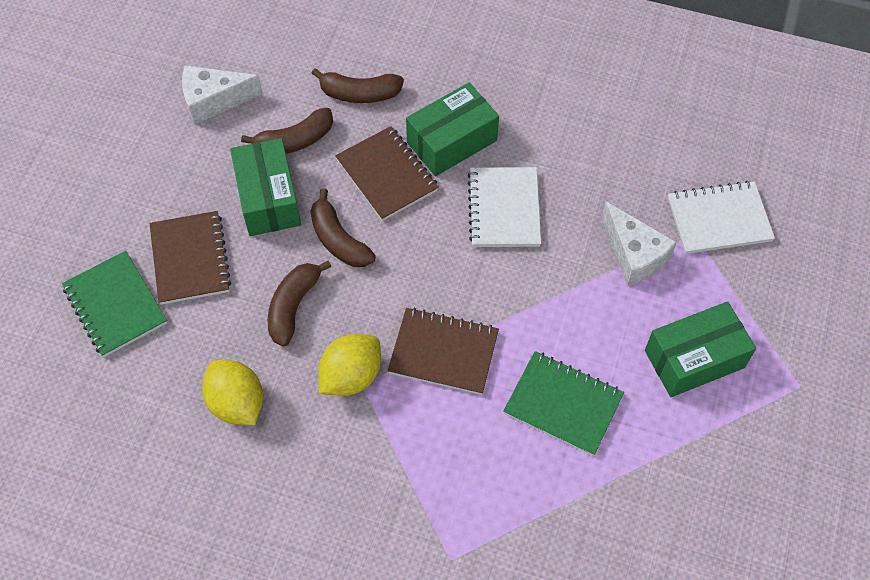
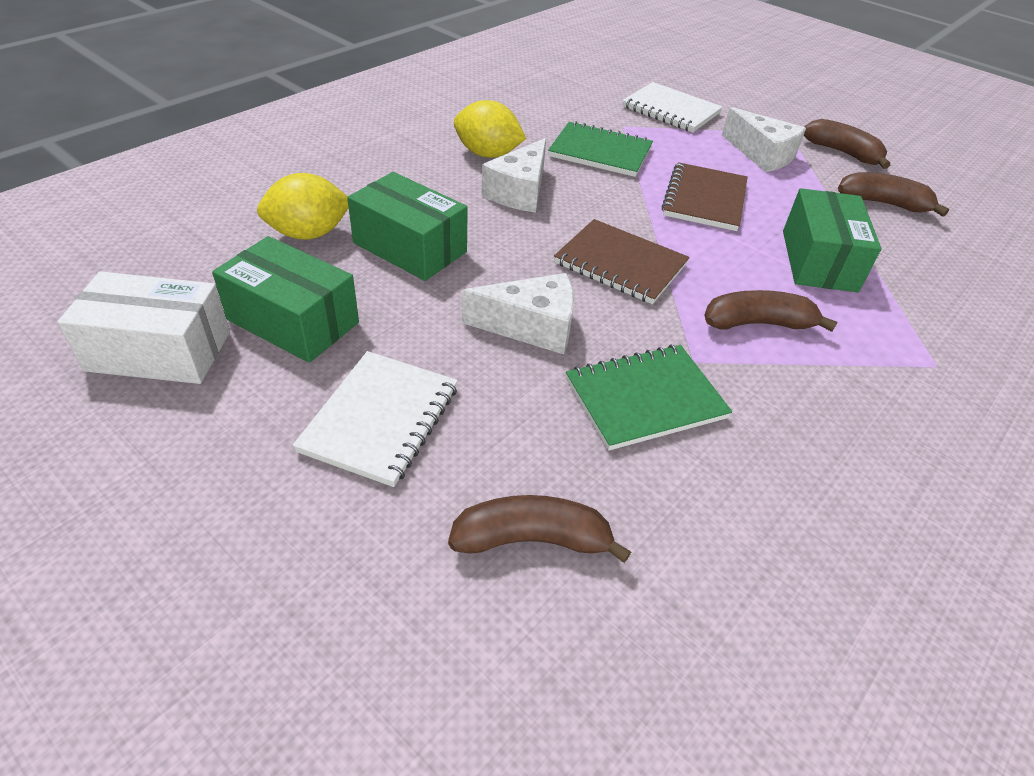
brown notebook: [150,211,231,305] [335,126,439,221] [388,308,499,395] = 3 -> [554,219,690,304] [662,162,748,231] = 2
white box: none = 0 -> [57,271,230,384] = 1
white cheese: [182,65,263,124] [602,202,677,286] = 2 -> [462,273,574,354] [482,138,546,213] [722,107,806,172] = 3

